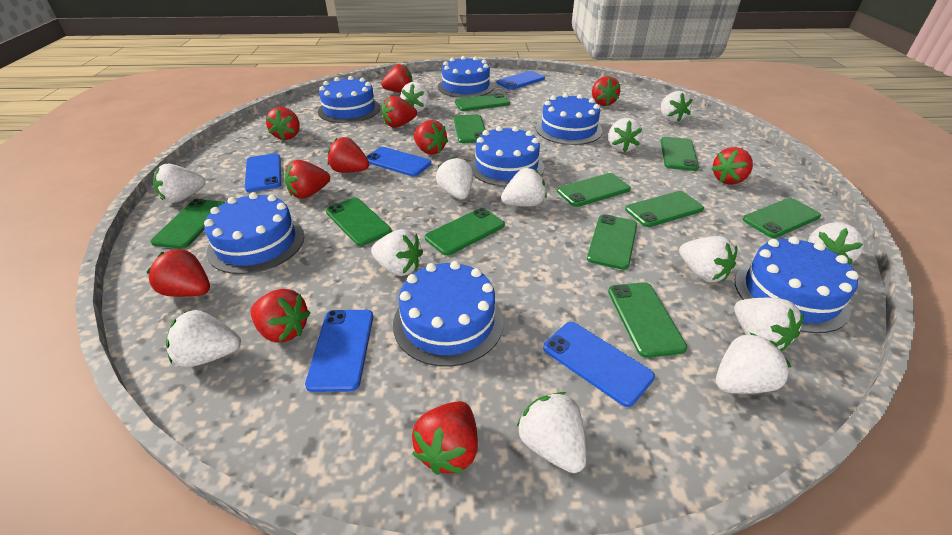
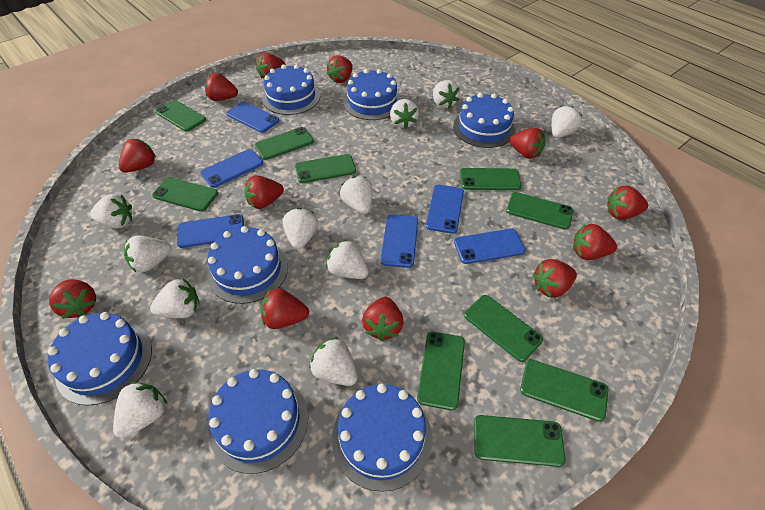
blue phone: [245,153,281,192] [305,310,373,392] [366,147,431,177] [496,71,545,90] [543,322,655,407] = 5 -> [177,214,244,248] [200,149,263,188] [226,102,279,133] [380,214,418,268] [426,185,464,234] [454,229,526,264] = 6
green phone: [151,199,225,249] [326,198,392,246] [425,208,505,256] [454,114,485,143] [455,93,510,111] [557,173,631,207] [587,214,637,270] [608,282,687,358] [625,191,704,227] [661,137,699,171] [743,198,821,238] = 11 -> [152,177,218,212] [155,100,206,132] [255,127,314,160] [295,154,356,183] [417,332,465,410] [460,168,522,190] [464,295,543,362] [474,415,566,467] [506,192,574,230] [520,359,609,422] = 10
red strawberry: [146,249,210,297] [251,289,310,343] [266,107,299,140] [285,160,330,199] [327,137,369,173] [381,64,413,92] [382,95,417,128] [412,401,478,474] [414,120,448,155] [592,76,620,106] [712,147,753,185] = 11 -> [49,279,96,319] [119,139,156,173] [205,73,238,101] [245,175,284,209] [256,53,286,79] [261,288,309,329] [326,55,353,83] [362,297,404,341] [510,128,545,159] [533,259,577,298] [573,224,617,260] [607,186,648,220] = 12
white strawberry: [153,164,206,203] [166,310,241,367] [371,229,423,276] [401,82,429,112] [436,157,473,200] [501,168,547,207] [517,392,586,473] [608,118,643,153] [661,91,693,122] [679,236,737,282] [716,333,791,394] [734,298,804,351] [808,222,864,264] = 13 -> [90,194,132,229] [113,382,167,438] [124,236,172,272] [150,279,199,318] [283,208,318,249] [309,337,358,386] [326,240,369,279] [340,176,373,214] [390,99,419,129] [433,80,460,109] [552,106,582,138] = 11

